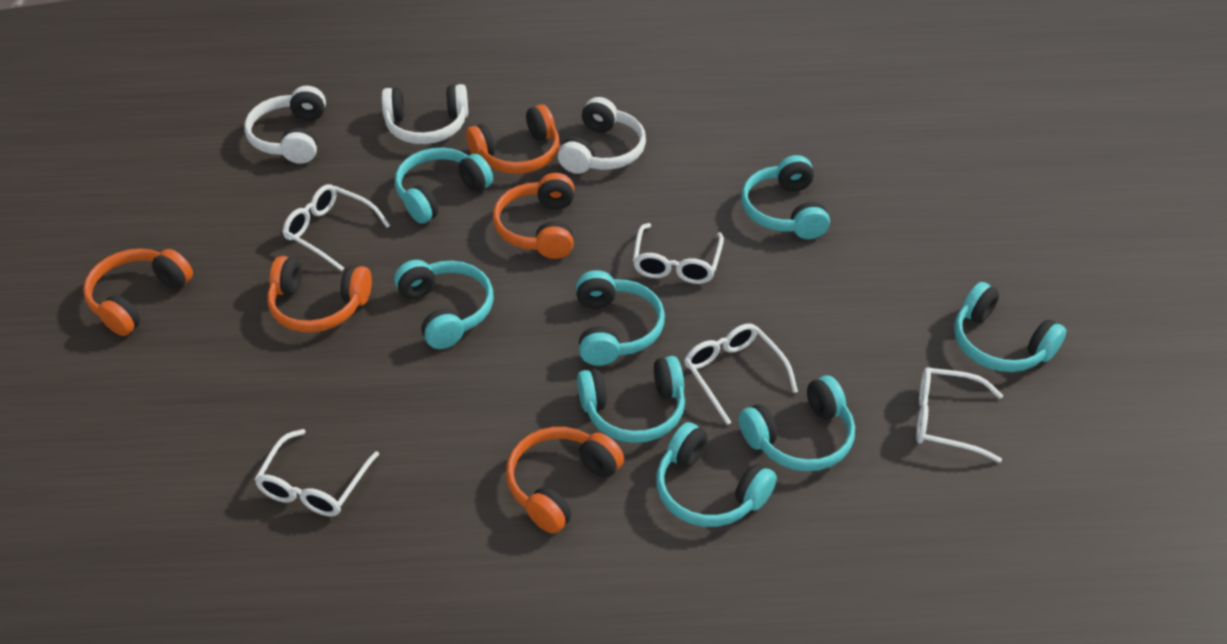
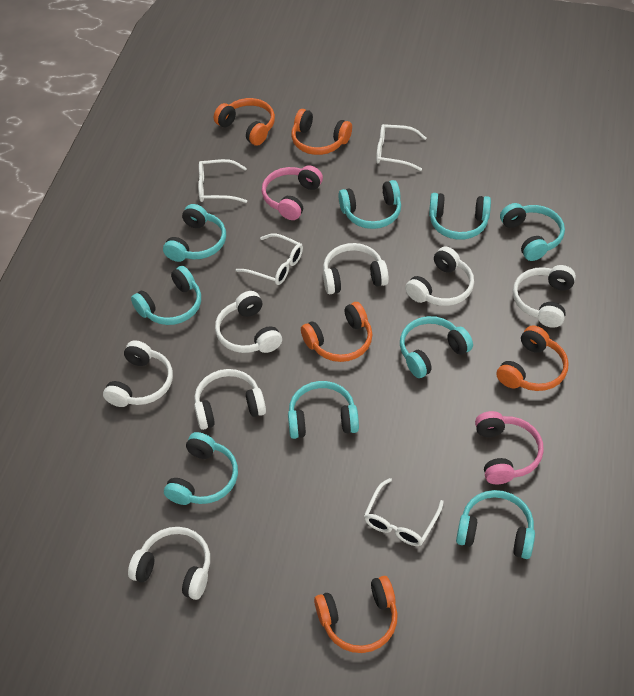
pink headphones: none = 0 -> [262,165,323,220] [475,411,544,484] = 2
turquoise headphones: [394,260,493,349] [395,148,493,224] [576,270,665,366] [577,356,685,443] [656,422,777,527] [739,376,855,471] [741,155,830,239] [954,282,1067,372] = 8 -> [131,266,201,325] [163,204,226,262] [164,432,238,505] [288,381,359,439] [338,180,401,229] [400,316,473,378] [429,193,491,240] [456,490,535,559] [500,203,565,261] = 9
white glasses: [254,429,379,516] [283,184,390,271] [633,223,724,284] [684,323,798,425] [916,367,1003,463] = 5 -> [198,159,247,203] [236,233,303,285] [364,478,444,546] [376,124,427,171] = 4
white headphones: [244,86,326,164] [382,84,468,144] [558,97,646,174] = 3 -> [103,340,173,407] [128,527,210,600] [194,369,266,430] [215,291,282,353] [323,243,389,294] [405,246,474,306] [513,265,576,327] = 7

